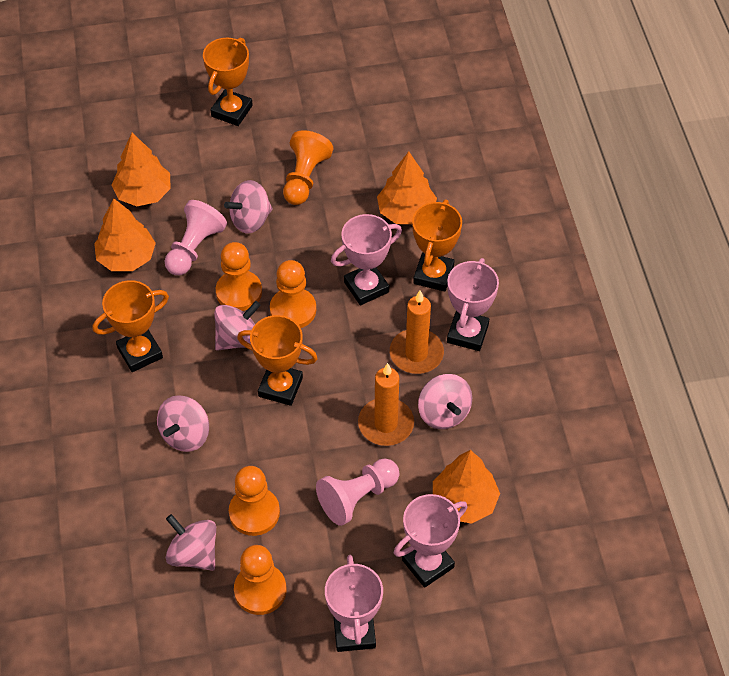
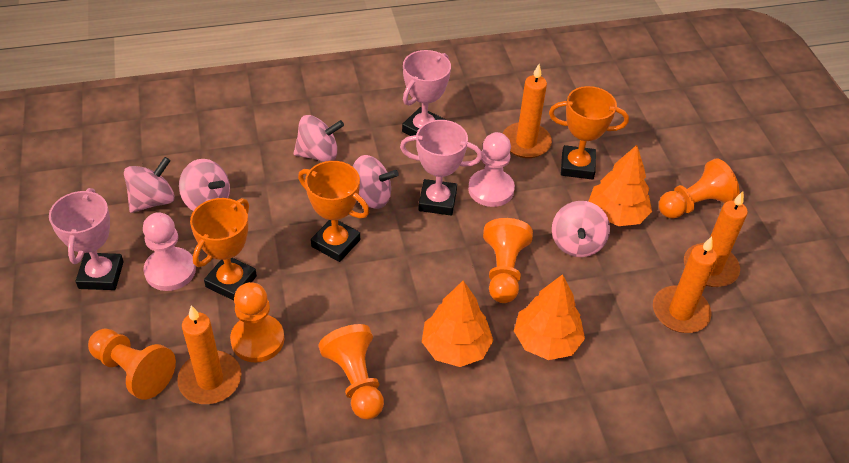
orange candle: [358,363,414,446] [390,291,444,374] = 2 -> [177,305,241,404] [503,64,552,158] [653,237,717,333] [684,191,748,287] = 4
orange tree: [94,198,156,271] [112,133,171,206] [377,152,437,224] [433,450,500,524] = 4 -> [422,281,493,367] [514,274,585,360] [588,145,652,226] = 3
orange trophy: [93,280,169,372] [203,37,253,126] [237,315,318,406] [412,200,462,291] = 4 -> [190,198,257,301] [298,161,369,262] [549,86,629,180] = 3
pink trophy: [325,555,383,652] [331,214,402,305] [394,494,468,588] [447,258,499,351] = 4 -> [49,188,124,290] [400,120,482,216] [402,50,451,136] = 3

